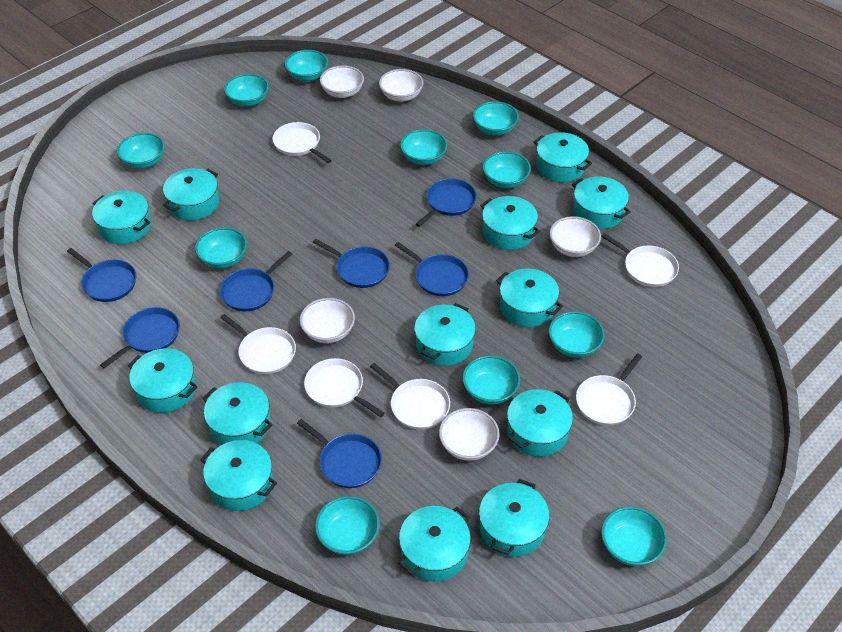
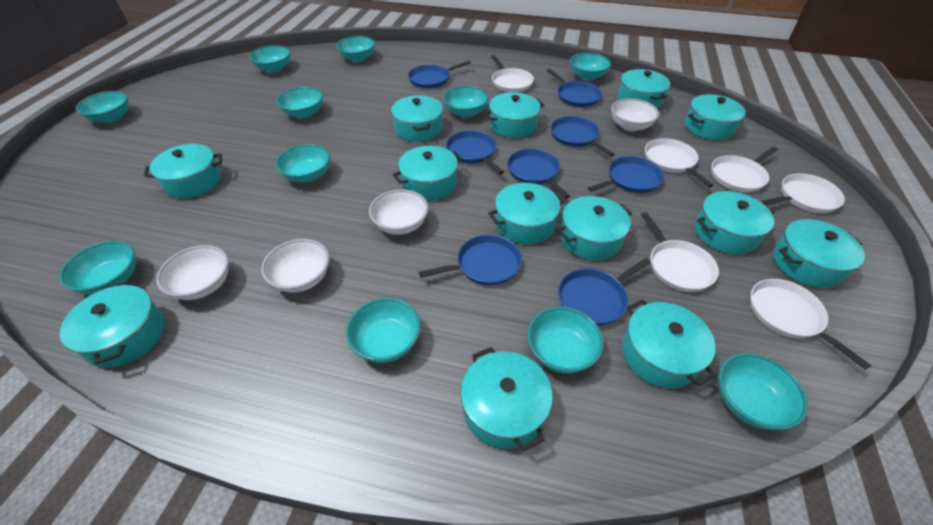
blue pan: [67,248,136,302] [100,307,180,368] [220,251,292,311] [297,419,382,488] [313,239,390,288] [395,242,469,296] [416,179,477,227] = 7 -> [408,61,471,88] [419,235,522,285] [446,130,504,174] [507,149,570,199] [547,69,602,107] [551,116,614,157] [558,258,651,326] [588,156,664,193] = 8
white bowl: [300,298,355,343] [320,65,364,98] [379,69,423,102] [439,408,500,461] [549,216,601,257] = 5 -> [156,245,229,300] [261,239,329,292] [369,189,428,235] [611,98,659,131] = 4

